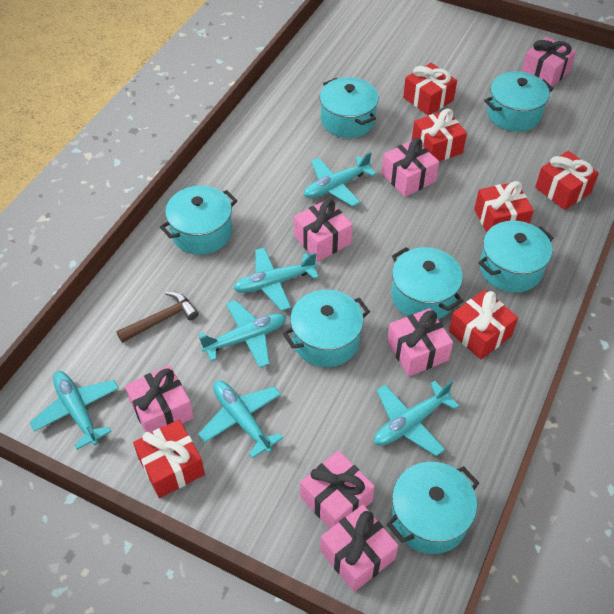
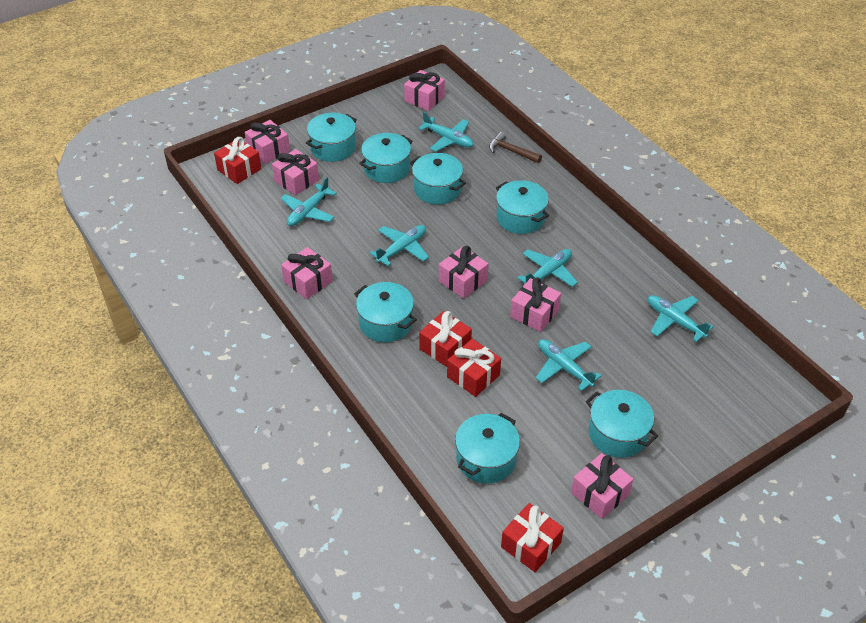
red gift: [133,420,205,498] [403,63,457,115] [412,108,467,161] [449,290,518,360] [474,181,534,233] [535,151,599,210] = 6 -> [214,137,261,184] [419,311,472,367] [447,339,501,397] [501,503,564,572] = 4

